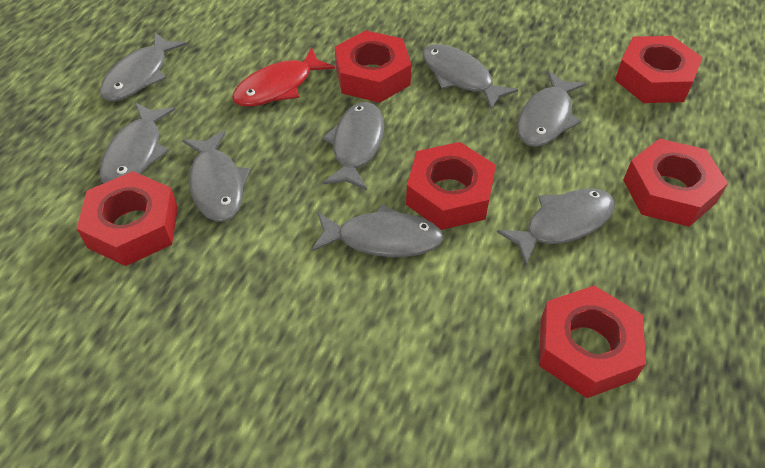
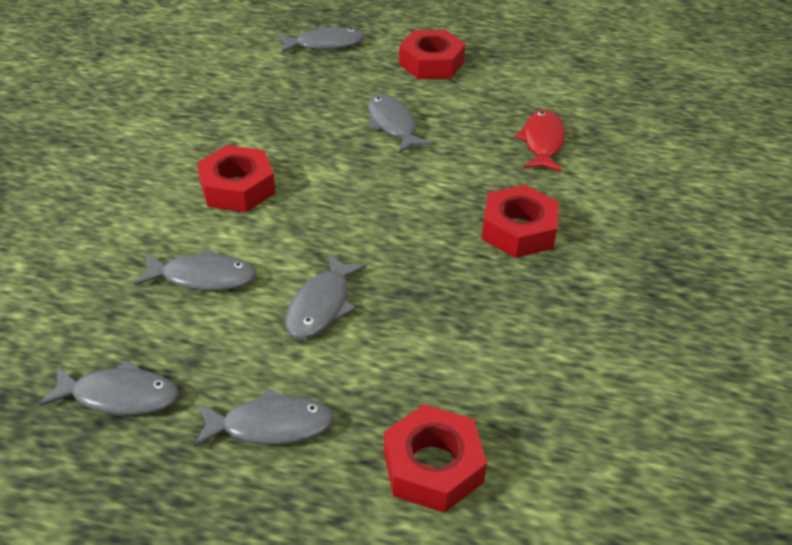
grey fish: [100,33,187,101] [100,103,175,184] [182,131,251,222] [312,204,444,257] [322,102,384,190] [423,44,518,110] [497,188,615,265] [517,71,586,147] = 8 -> [39,360,179,415] [134,248,256,291] [194,388,334,447] [278,26,365,53] [285,253,367,338] [368,94,432,153] = 6
red nut: [77,171,178,266] [335,30,411,103] [406,142,496,230] [539,285,646,398] [615,36,703,103] [623,138,728,227] = 6 -> [197,145,275,212] [384,404,487,513] [399,30,466,79] [481,185,559,258] = 4

